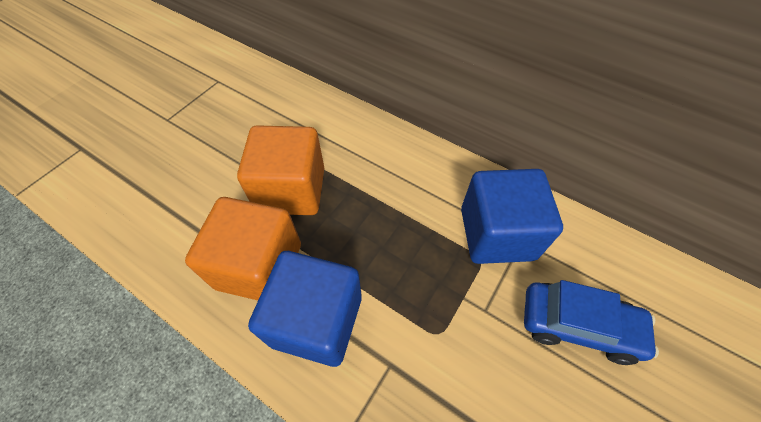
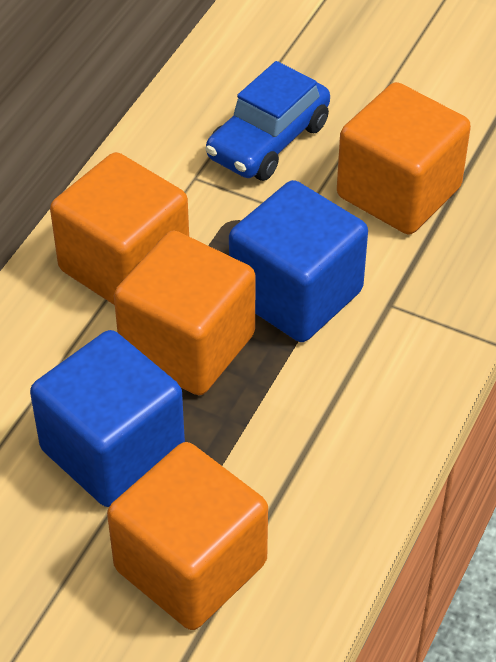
orange cube: [185,197,301,300] [237,125,324,215] = 2 -> [50,152,189,305] [107,442,268,630] [114,231,256,395] [337,82,471,234] = 4

